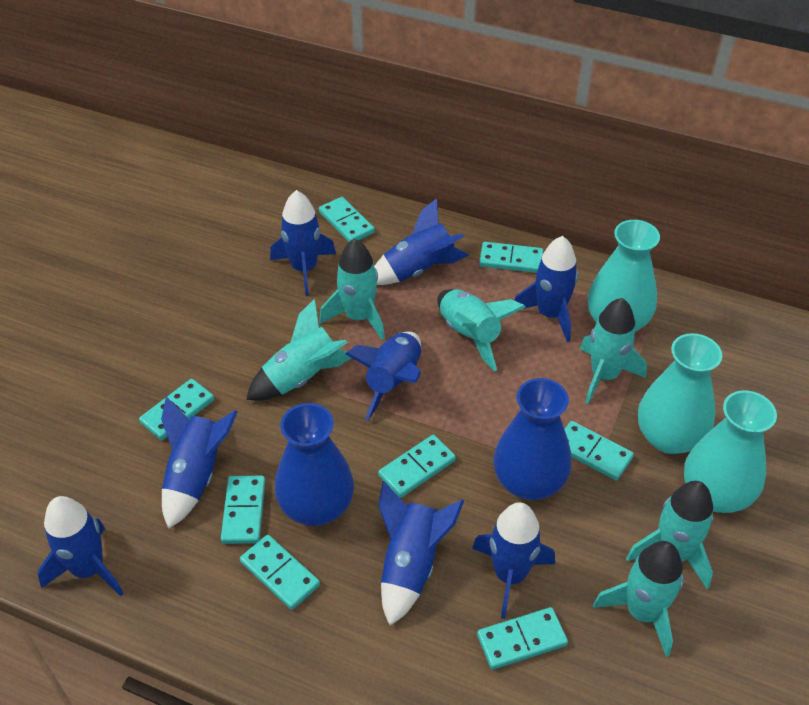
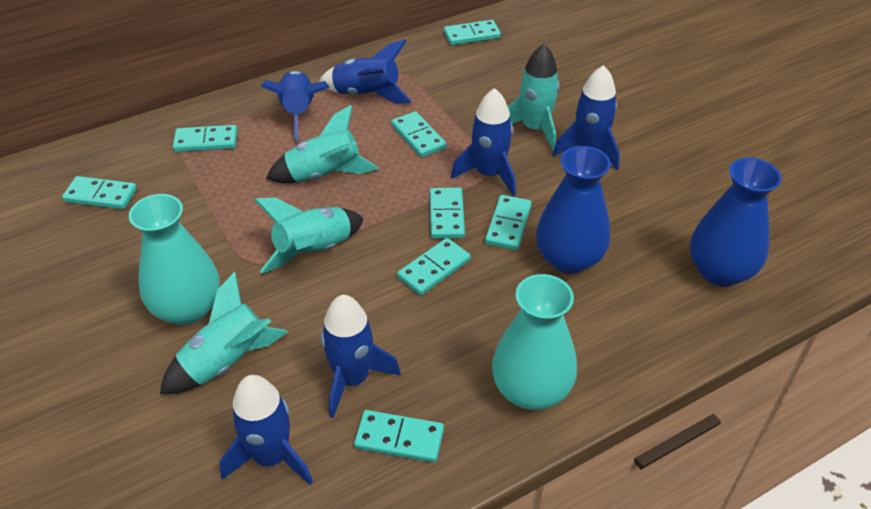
blue rocket: [37,496,124,596] [161,396,238,529] [270,190,336,296] [345,332,421,420] [374,198,469,285] [379,481,464,626] [472,502,555,619] [514,236,578,342] = 8 -> [219,375,313,485] [261,71,330,141] [319,39,412,103] [321,295,401,418] [451,88,516,196] [553,65,620,170] = 6
turquoise rocket: [246,299,352,401] [319,239,385,340] [437,289,526,371] [580,298,647,404] [593,541,684,657] [626,481,713,589] = 6 -> [160,272,288,394] [254,197,364,274] [266,105,379,183] [508,44,560,150] = 4
turquoise vase: [588,220,660,332] [638,333,722,454] [684,390,777,513] = 3 -> [129,194,220,325] [492,274,577,410] = 2

